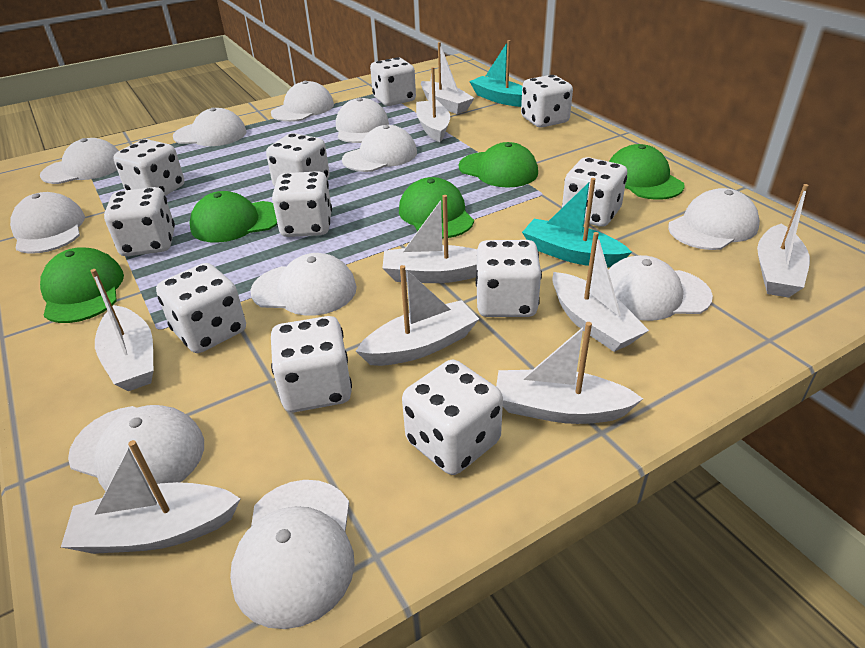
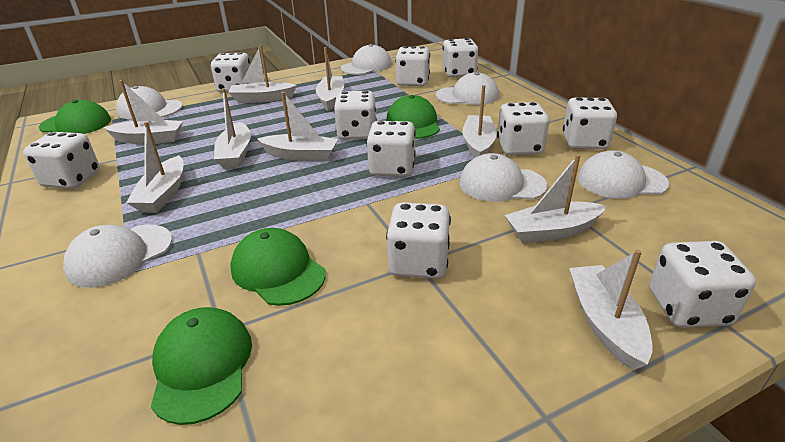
green cap: [40,247,124,323] [189,191,277,243] [399,177,474,238] [459,142,538,188] [609,144,685,200] = 5 -> [39,100,111,134] [151,307,252,425] [230,228,326,306] [386,95,440,139] = 4
turquoise boat: [469,40,522,107] [522,178,632,268] = 2 -> none = 0
white cap: [10,192,85,254] [40,138,119,184] [68,405,204,491] [173,108,247,146] [230,480,355,629] [251,253,357,316] [271,81,334,122] [336,98,389,143] [342,125,417,172] [608,255,713,321] [668,188,760,250] = 11 -> [63,225,172,288] [116,86,183,119] [341,44,392,75] [436,72,499,105] [459,153,547,202] [577,150,669,199] = 6
white dice: [104,187,175,256] [113,139,184,196] [156,263,246,353] [266,133,330,187] [271,316,352,412] [272,171,332,237] [370,57,416,106] [402,359,503,475] [475,240,542,317] [521,75,573,128] [562,157,627,227] = 11 -> [23,132,100,189] [211,52,250,93] [334,91,377,140] [366,121,416,177] [386,202,451,279] [395,46,430,86] [442,38,479,77] [497,102,549,155] [563,98,617,149] [649,241,756,328] = 10

